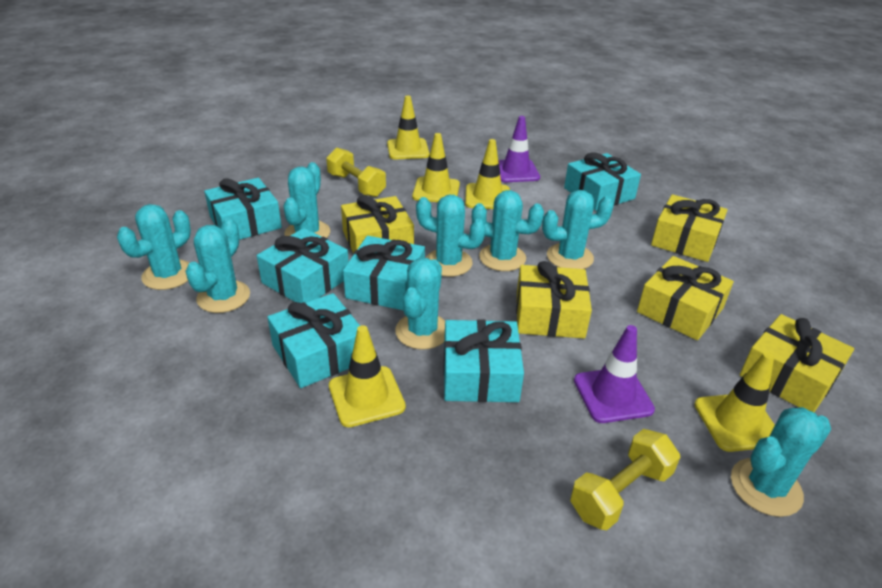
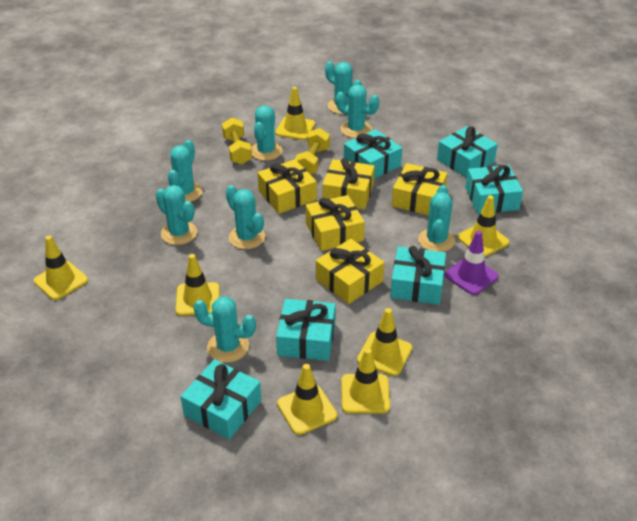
purple traffic cone: [498,116,540,182] [574,325,655,423] = 2 -> [445,231,499,295] = 1
yellow traffic cone: [329,325,406,427] [387,95,430,159] [412,133,460,202] [465,139,510,209] [694,352,775,452] = 5 -> [34,236,88,300] [175,254,220,316] [275,87,315,140] [277,364,337,435] [341,348,390,414] [357,308,412,376] [457,195,509,257] = 7

